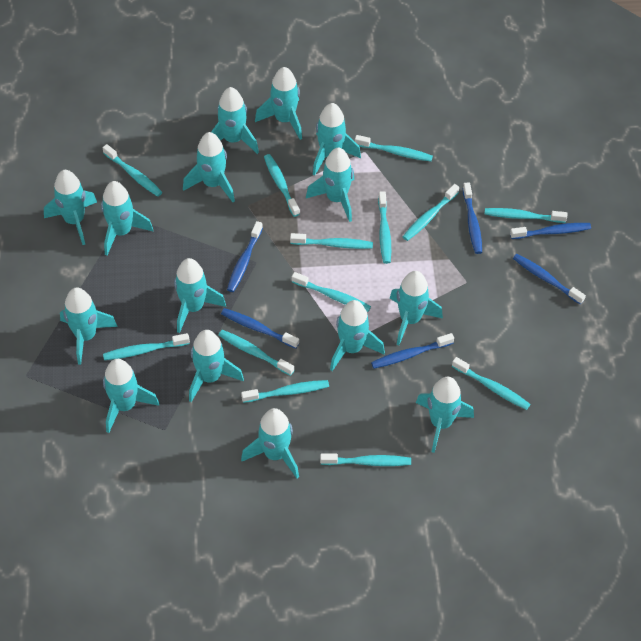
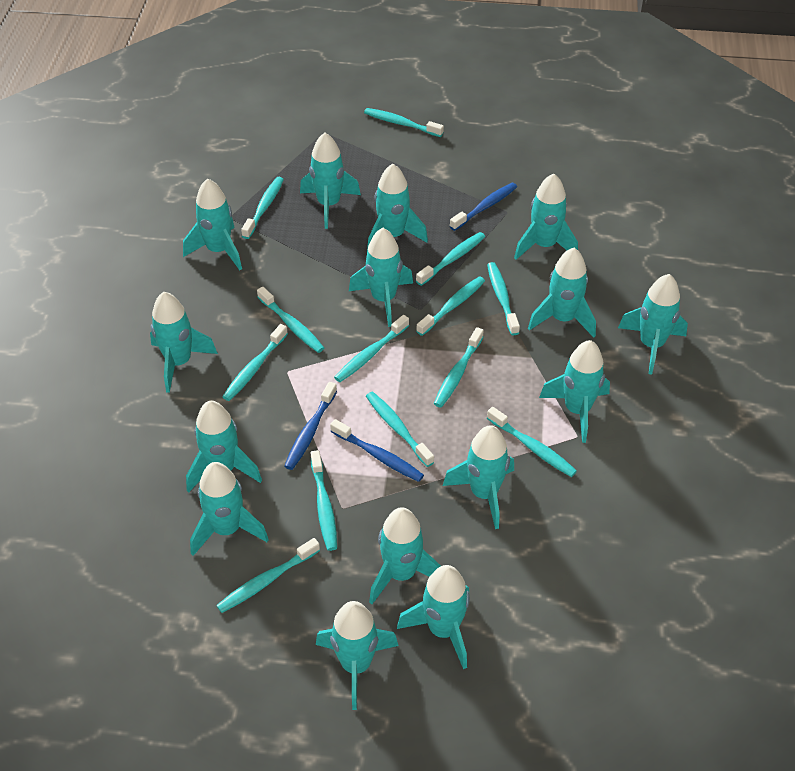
blue toothbrush: [221,308,299,349] [227,221,263,292] [371,333,454,369] [463,182,482,254] [510,223,591,239] [513,254,586,305] = 6 -> [284,382,337,470] [330,419,424,482] [450,183,517,231] = 3

